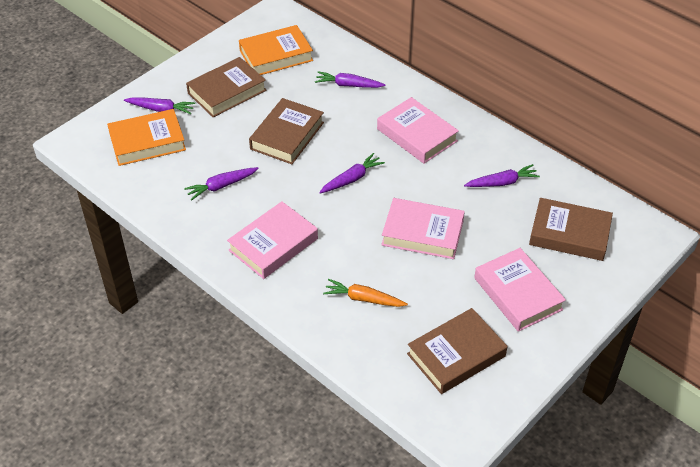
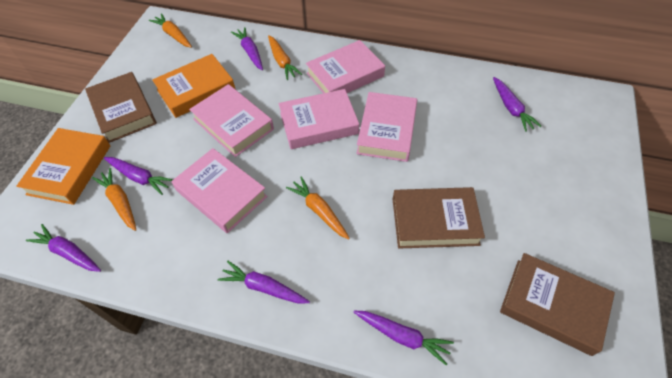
brown book: [186,57,267,117] [249,98,324,164] [407,308,508,394] [529,198,613,261] = 4 -> [85,72,157,143] [393,187,485,249] [500,253,615,356] = 3
orange carrot: [323,279,408,307] = 1 -> [92,168,136,231] [149,13,192,48] [268,35,302,80] [286,177,350,239] = 4
pink book: [227,201,318,279] [377,97,459,164] [381,198,465,259] [474,248,566,332] = 4 -> [171,148,267,233] [189,84,274,157] [279,89,359,149] [306,40,385,93] [356,92,417,162] = 5
purple carrot: [124,97,195,114] [184,167,259,201] [315,71,386,88] [319,153,385,193] [464,164,540,187] = 5 -> [26,224,101,272] [104,157,173,195] [218,261,310,304] [231,27,263,70] [354,311,454,365] [493,77,541,132] = 6

